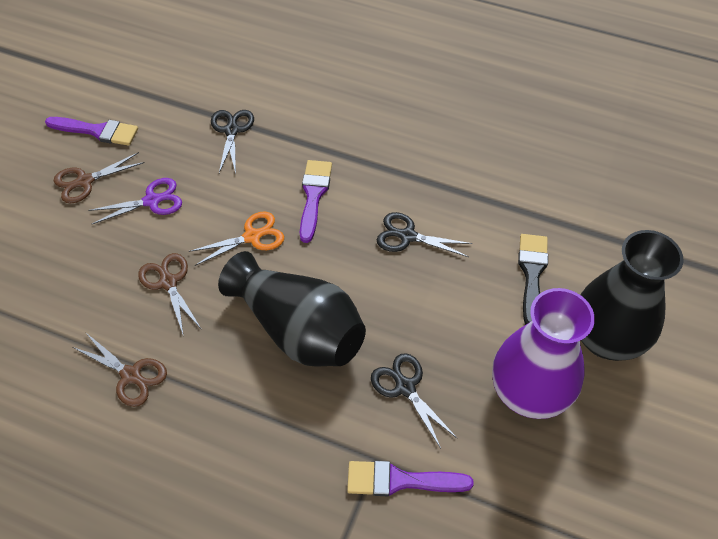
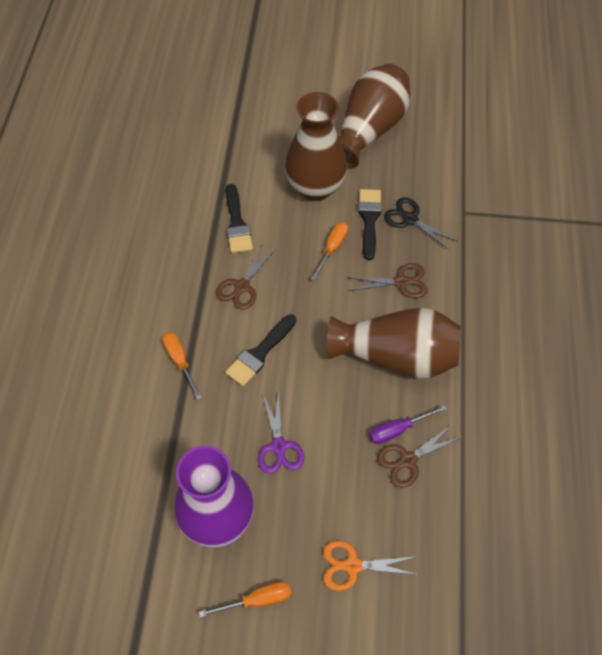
black brush: [518,234,548,325] = 1 -> [225,314,296,387] [226,184,253,253] [358,189,382,260] = 3
black scissors: [211,110,254,174] [371,353,457,448] [377,212,472,257] = 3 -> [384,197,458,250] = 1
black vase: [218,251,366,367] [580,230,684,361] = 2 -> none = 0
brown vase: none = 0 -> [285,92,347,201] [327,308,461,379] [339,63,410,168] = 3
orange screwdriver: none = 0 -> [162,332,202,399] [199,582,291,617] [311,222,348,281] = 3
purple brush: [45,117,138,146] [300,160,332,243] [347,461,474,496] = 3 -> none = 0
purple screwdriver: none = 0 -> [369,405,447,444] = 1

